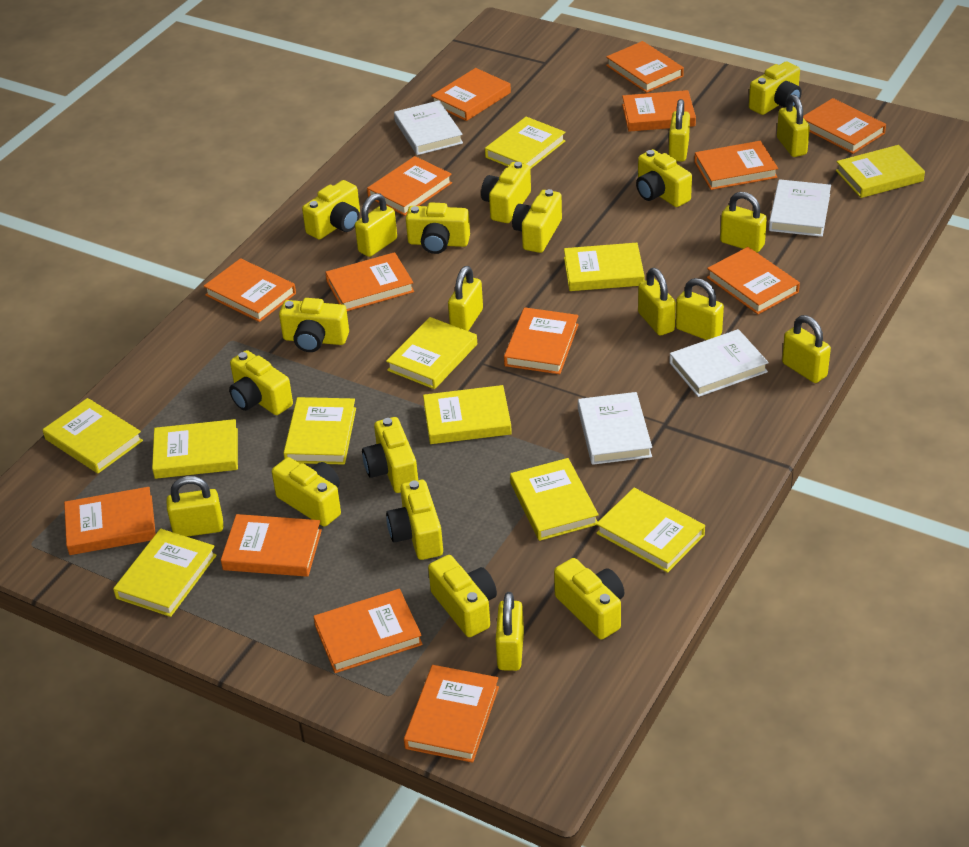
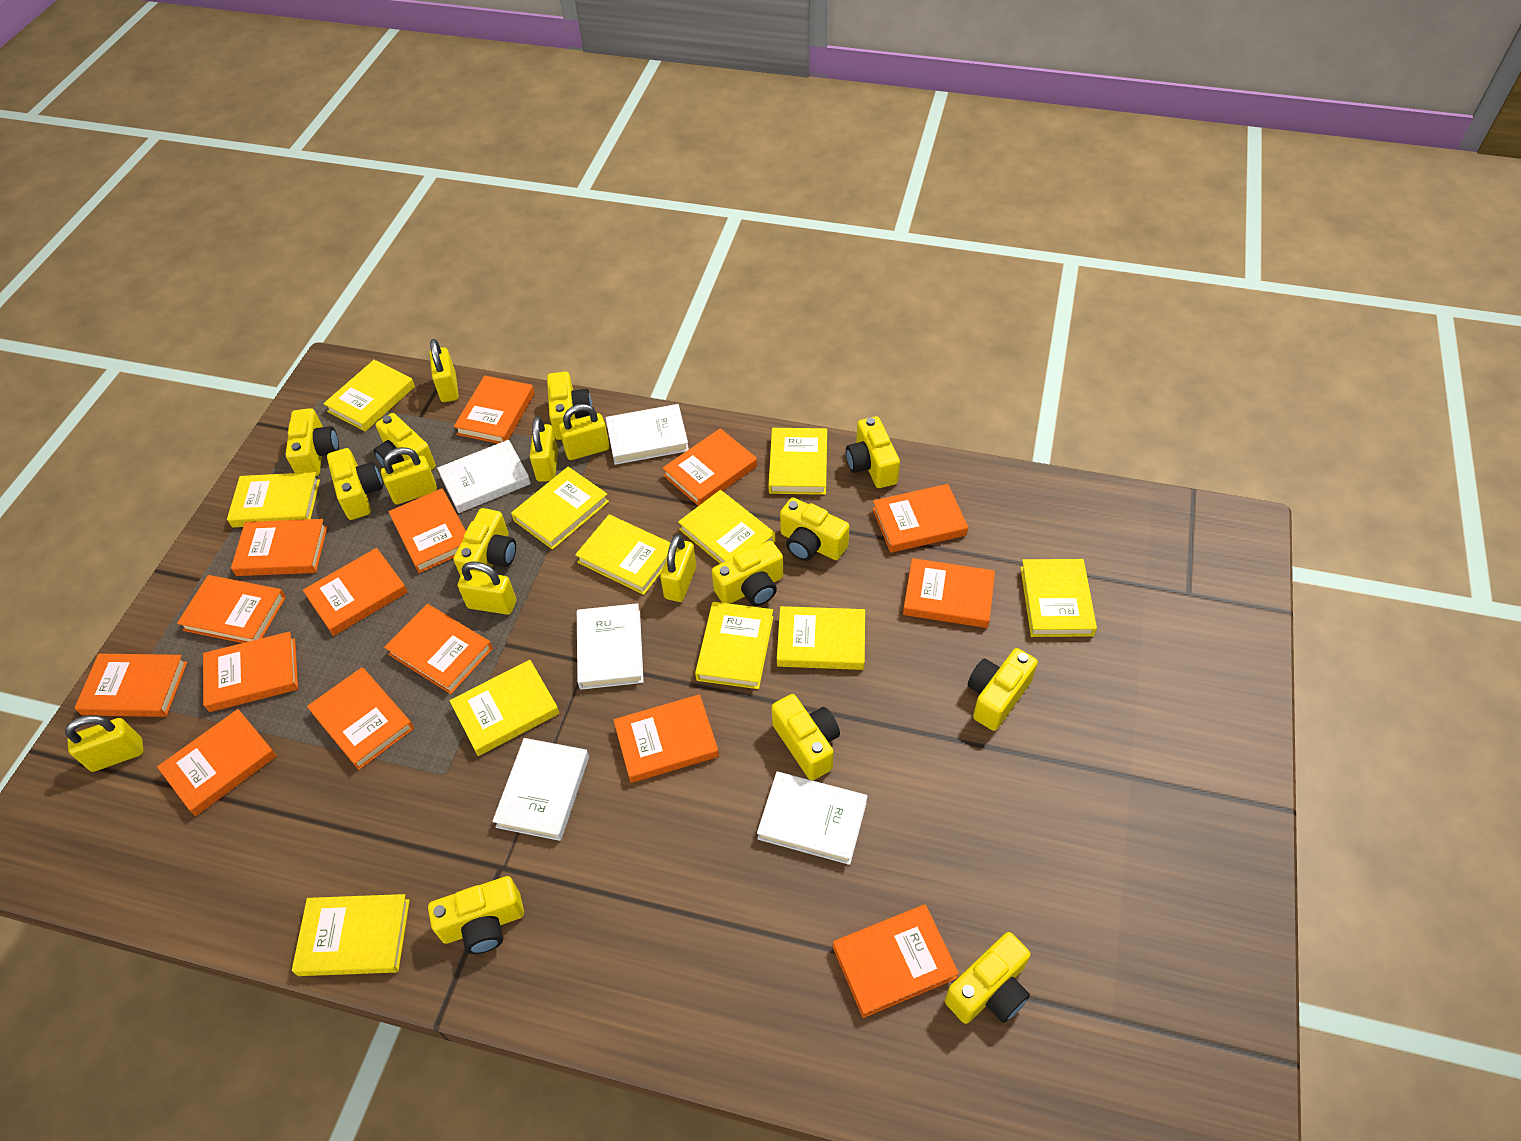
orange book: [64,487,156,555] [203,258,296,322] [221,514,322,577] [313,589,423,673] [325,252,414,311] [367,156,452,216] [404,665,499,763] [431,68,511,121] [504,307,579,374] [606,41,684,93] [622,90,696,132] [694,141,778,190] [707,247,800,314] [803,98,886,154] = 14 -> [75,654,188,717] [157,709,277,816] [177,575,286,643] [203,631,298,712] [231,519,328,576] [303,548,408,636] [307,667,414,770] [384,604,493,694] [388,488,466,573] [454,376,535,443] [613,694,719,783] [663,428,757,506] [833,904,959,1018] [872,484,968,553] [903,558,995,628] = 15
white book: [394,101,463,155] [578,392,652,465] [669,329,769,397] [769,179,831,237] = 4 -> [437,440,531,513] [492,738,589,841] [577,603,644,690] [606,404,689,465] [757,772,868,865] = 5
yellow camera: [229,350,293,415] [272,457,341,527] [279,298,349,352] [302,180,360,240] [362,417,418,493] [386,480,443,560] [406,203,470,254] [428,555,497,637] [481,162,531,223] [512,189,562,253] [554,558,624,640] [636,149,692,207] [749,62,802,115] = 13 -> [286,408,339,476] [327,448,383,520] [374,413,436,470] [428,876,524,954] [453,508,516,577] [547,371,592,440] [712,541,783,606] [771,694,840,781] [780,498,849,561] [846,416,900,488] [945,932,1031,1024] [968,648,1038,731] = 12
yellow padlock: [167,476,223,537] [355,193,397,257] [448,266,483,331] [495,592,524,671] [638,268,676,336] [669,99,690,162] [675,278,724,340] [720,192,767,253] [777,94,810,157] [782,315,831,383] = 10 -> [65,715,144,772] [381,447,437,505] [430,339,459,402] [458,562,516,615] [529,416,558,482] [559,404,610,460] [660,534,696,602] = 7

